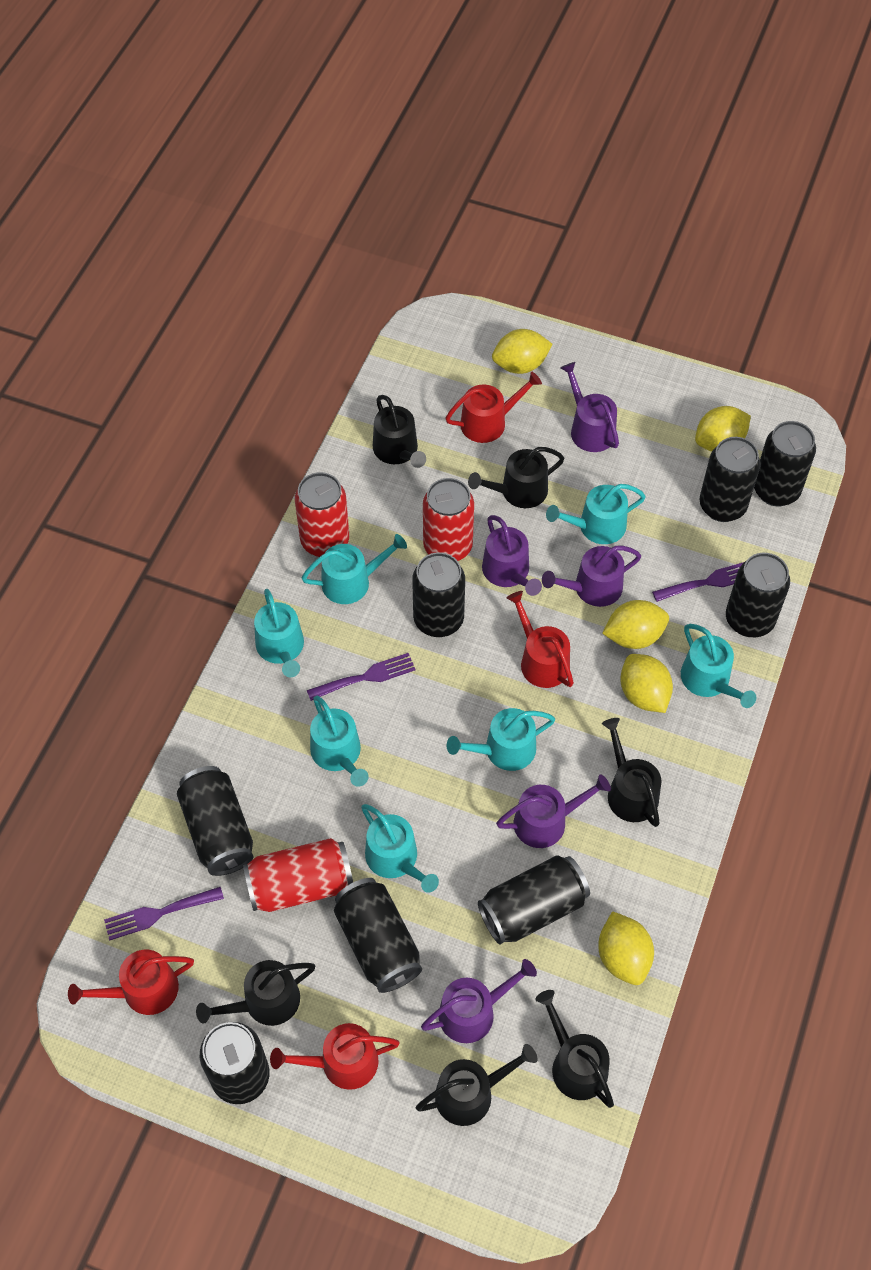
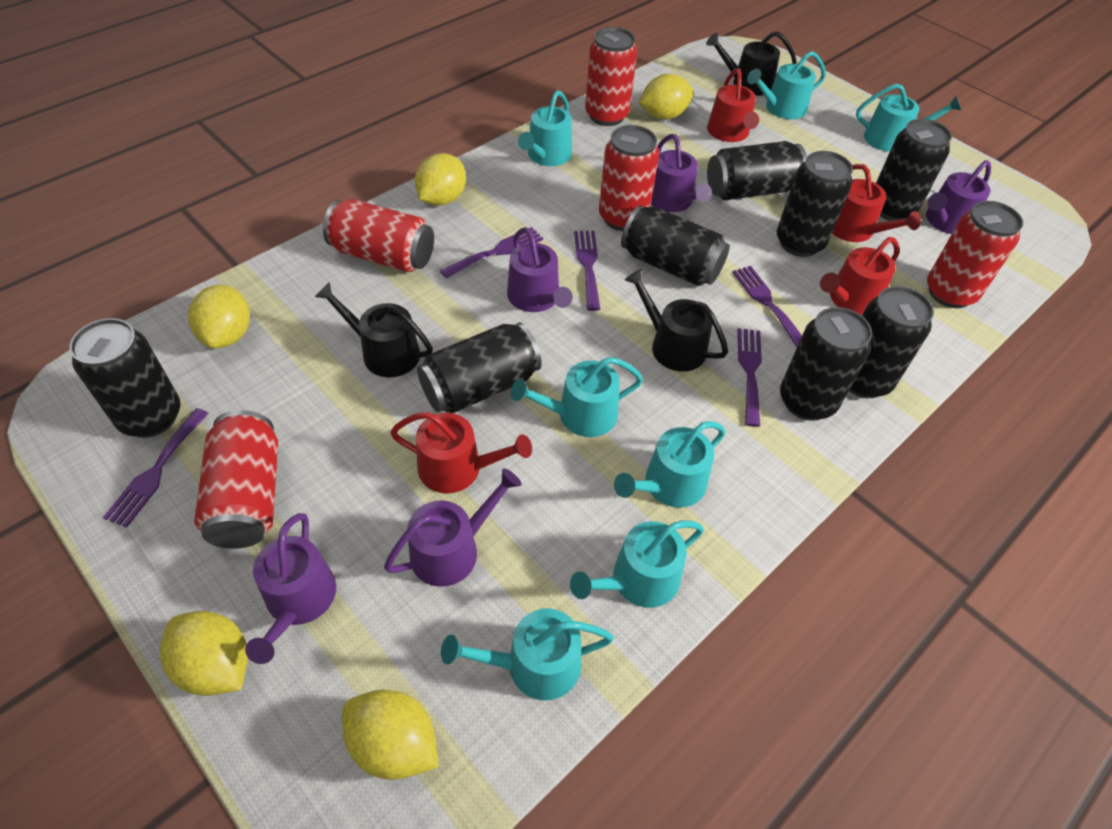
black watering can: [196,960,315,1026] [373,395,426,468] [416,1044,537,1126] [468,447,564,508] [536,990,614,1108] [602,718,662,827] = 6 -> [315,282,433,377] [625,269,728,372] [706,31,797,96] = 3
purple fork: [104,887,224,941] [307,653,416,701] [652,562,744,602] = 3 -> [103,408,209,528] [440,227,543,279] [574,231,600,311] [733,266,802,347] [737,328,762,427] = 5
red can: [243,838,353,912] [295,472,349,557] [423,478,474,561] = 3 -> [194,410,278,549] [323,199,434,272] [585,27,637,126] [599,125,659,231] [927,201,1023,308] = 5

